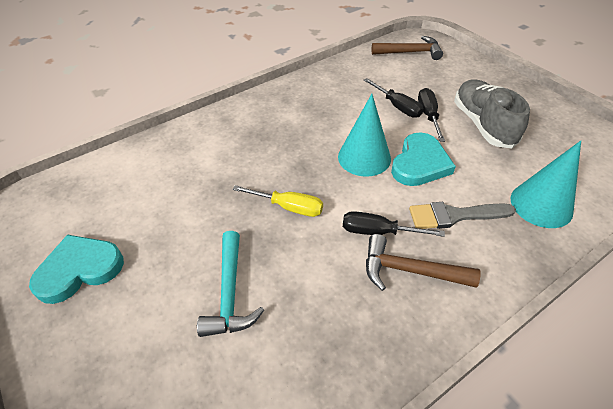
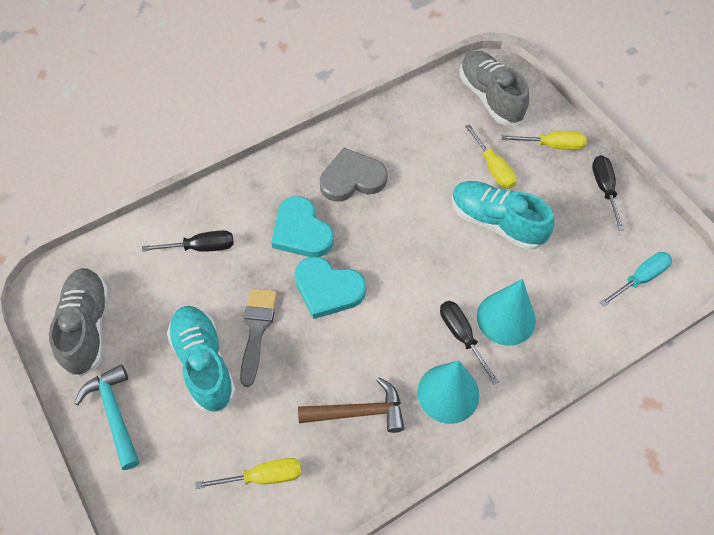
brown hammer: [366,234,481,291] [372,36,443,60] = 2 -> [298,377,404,433] = 1
grey heart: none = 0 -> [320,148,388,202] = 1
grey shoe: [454,79,530,148] = 1 -> [49,268,109,377] [459,51,529,125] = 2
turquoise screwdriver: none = 0 -> [600,252,672,307] = 1
turquoise shoe: none = 0 -> [167,306,236,412] [452,181,555,250] = 2
yellow screwdriver: [232,185,323,217] = 1 -> [195,458,302,489] [465,124,517,189] [502,131,587,150] = 3

